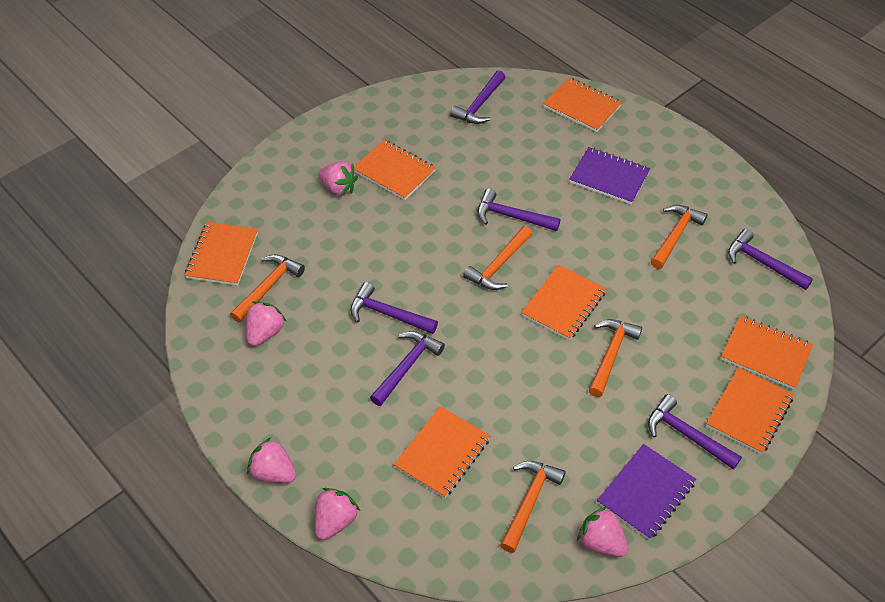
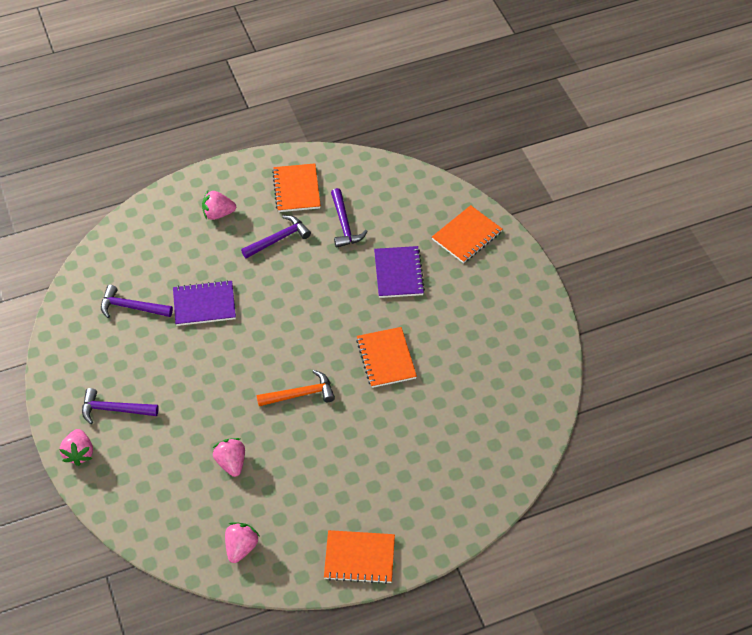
orange hammer: [230,254,305,323] [463,226,532,290] [500,461,566,553] [589,319,642,397] [651,205,708,269] = 5 -> [257,370,335,406] = 1
orange notebook: [185,222,258,286] [354,140,436,200] [394,406,490,498] [521,265,606,340] [543,77,622,132] [706,367,794,454] [721,315,813,390] = 7 -> [272,163,321,212] [324,530,395,584] [356,327,417,388] [432,205,502,263] = 4
pink strawberry: [246,301,287,346] [247,438,296,483] [315,488,360,540] [318,161,358,197] [577,507,629,557] = 5 -> [59,429,93,466] [202,191,236,220] [213,438,245,477] [225,523,259,563] = 4
purple hammer: [350,282,438,334] [370,331,445,406] [450,70,505,124] [477,189,560,231] [648,394,742,470] [728,229,813,290] = 6 -> [82,388,159,424] [101,285,173,318] [241,215,311,259] [331,188,368,248] = 4

